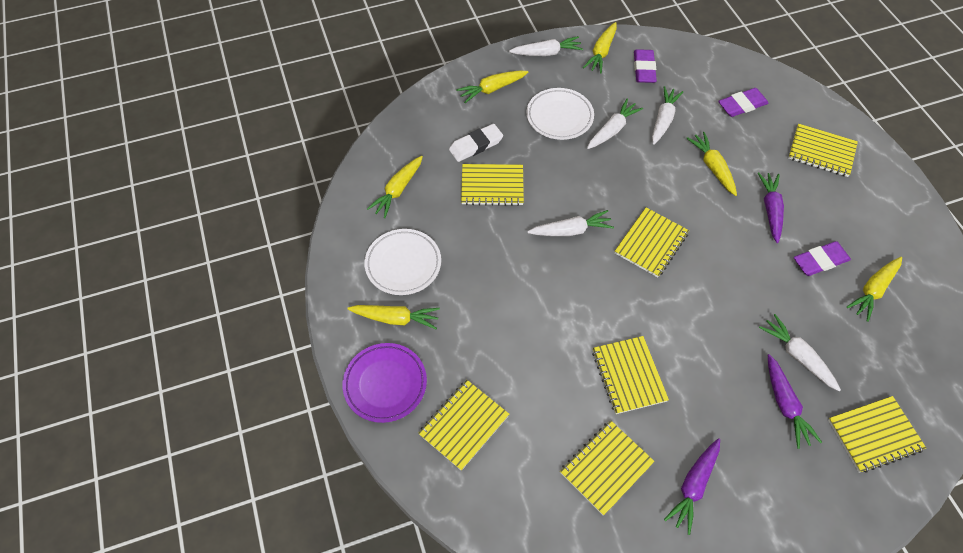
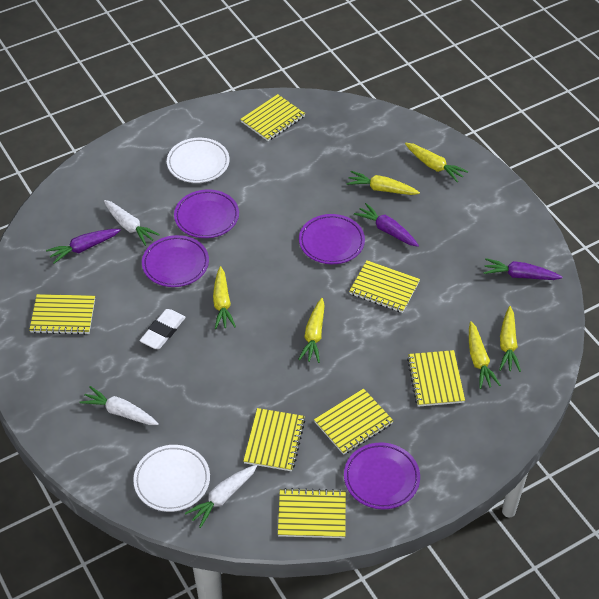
purple eraser: [634,49,657,83] [718,88,769,117] [794,241,851,276] = 3 -> none = 0
purple plate: [342,343,427,423] = 1 -> [142,235,209,287] [174,190,239,238] [299,214,365,264] [344,442,420,509] = 4
white carrot: [509,36,583,56] [527,210,614,236] [587,98,643,149] [652,86,683,145] [759,314,841,391] = 5 -> [79,386,159,425] [104,200,160,246] [185,465,257,528] = 3

